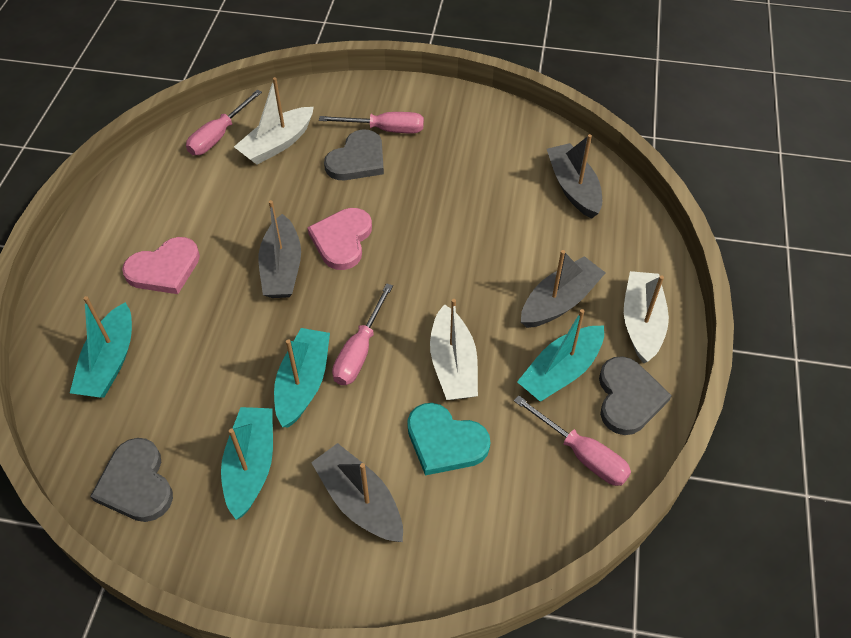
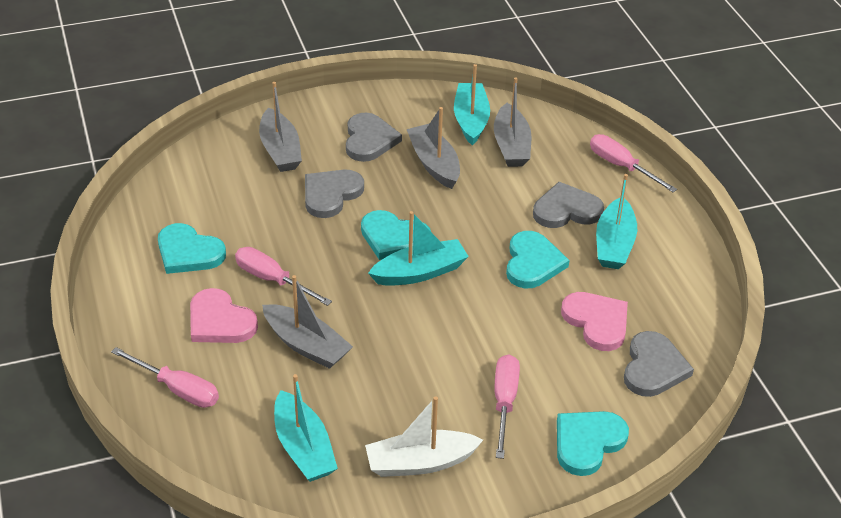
grey heart: [90,438,173,522] [324,129,384,180] [599,356,672,435] = 3 -> [305,170,364,218] [346,113,402,162] [533,182,604,228] [624,331,694,397] = 4
turquoise heart: [407,403,490,475] = 1 -> [158,223,226,274] [361,210,431,260] [506,231,570,288] [557,411,629,476] = 4
white boat: [234,77,314,165] [430,299,478,400] [624,271,669,363] = 3 -> [365,396,483,477] = 1

